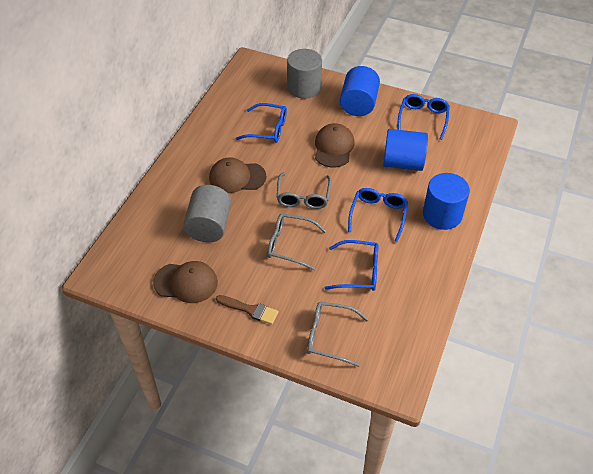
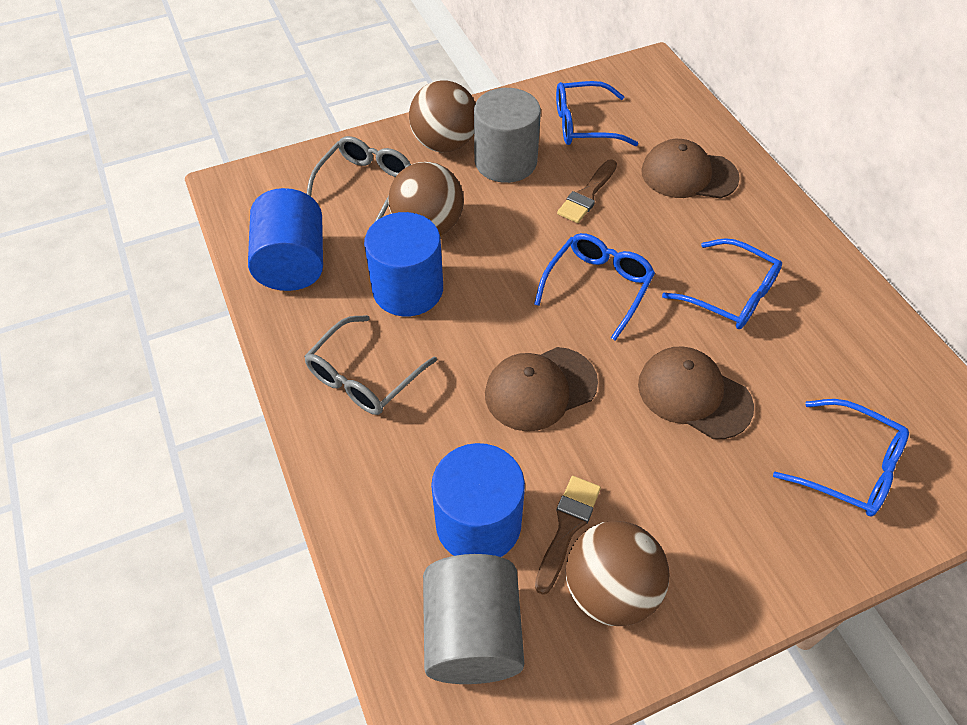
brown ball: none = 0 -> [388,162,464,236] [409,80,476,152] [566,521,669,626] = 3
brown brush: [216,295,278,325] = 1 -> [535,476,601,595] [557,159,617,223] = 2
grey glasses: [268,214,326,270] [277,172,331,209] [307,302,369,367] = 3 -> [304,315,437,415] [307,136,411,222] = 2

